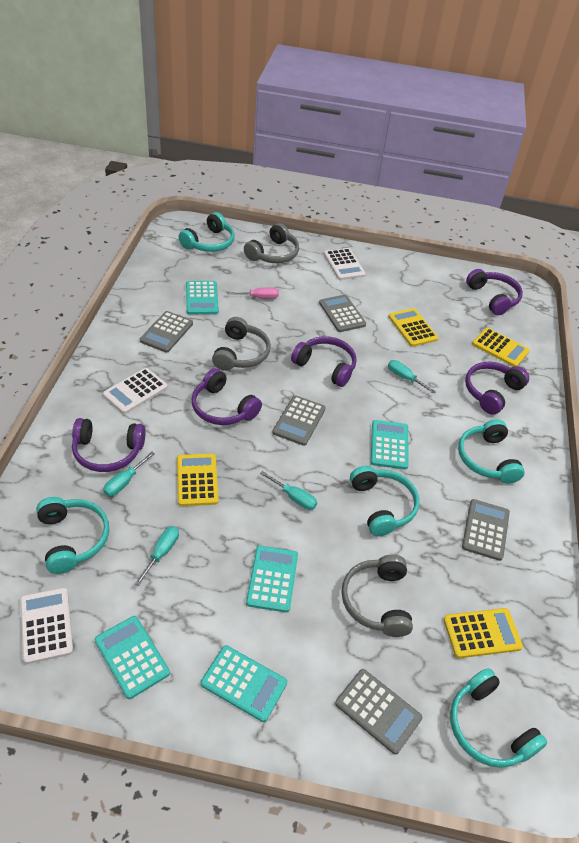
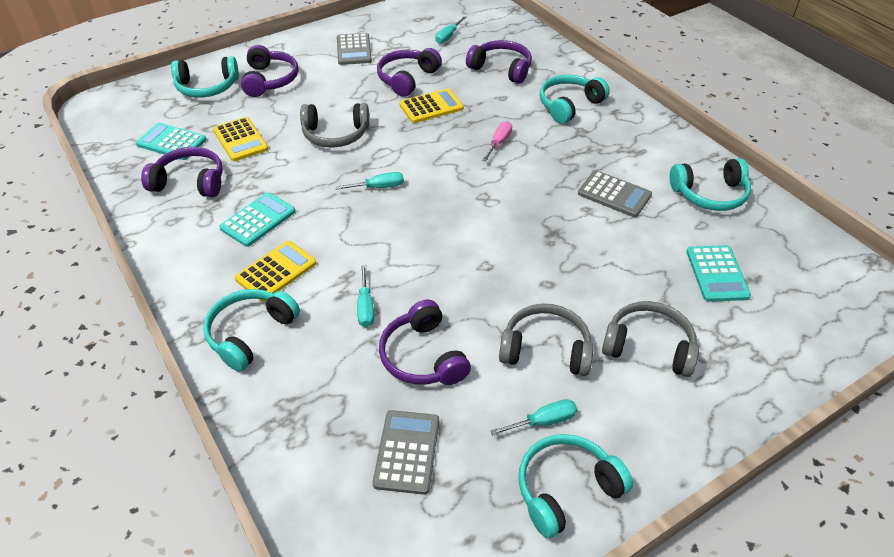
grey calculator: [140,311,193,353] [272,395,326,446] [319,295,366,332] [335,669,422,755] [462,499,510,561] = 5 -> [337,33,372,65] [373,410,439,495] [578,170,652,217] = 3
turquoise calculator: [95,616,170,699] [186,281,219,314] [201,645,287,722] [246,546,298,613] [371,420,409,469] = 5 -> [136,123,207,160] [219,192,296,247] [686,245,751,302] = 3
white calculator: [20,588,73,664] [103,368,168,414] [324,248,366,280] = 3 -> none = 0
yellow calculator: [177,454,219,506] [388,308,438,347] [443,608,523,658] [472,328,530,367] = 4 -> [213,117,268,161] [235,241,317,302] [399,89,464,123] = 3

